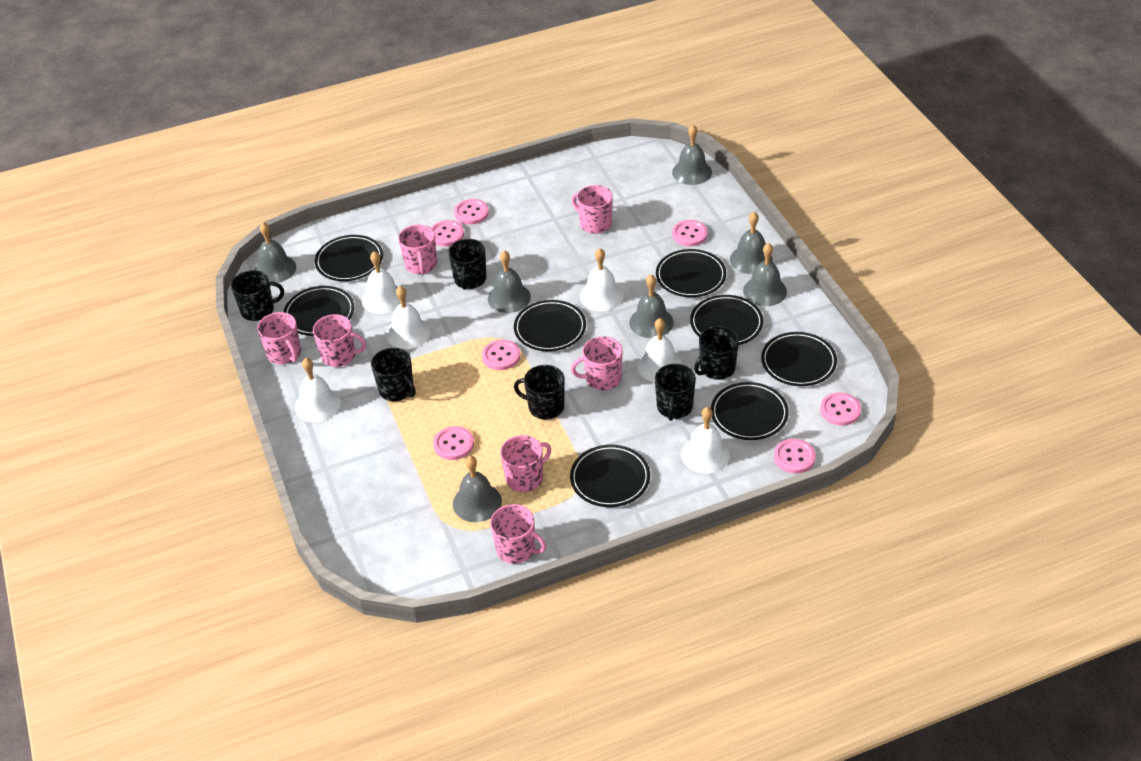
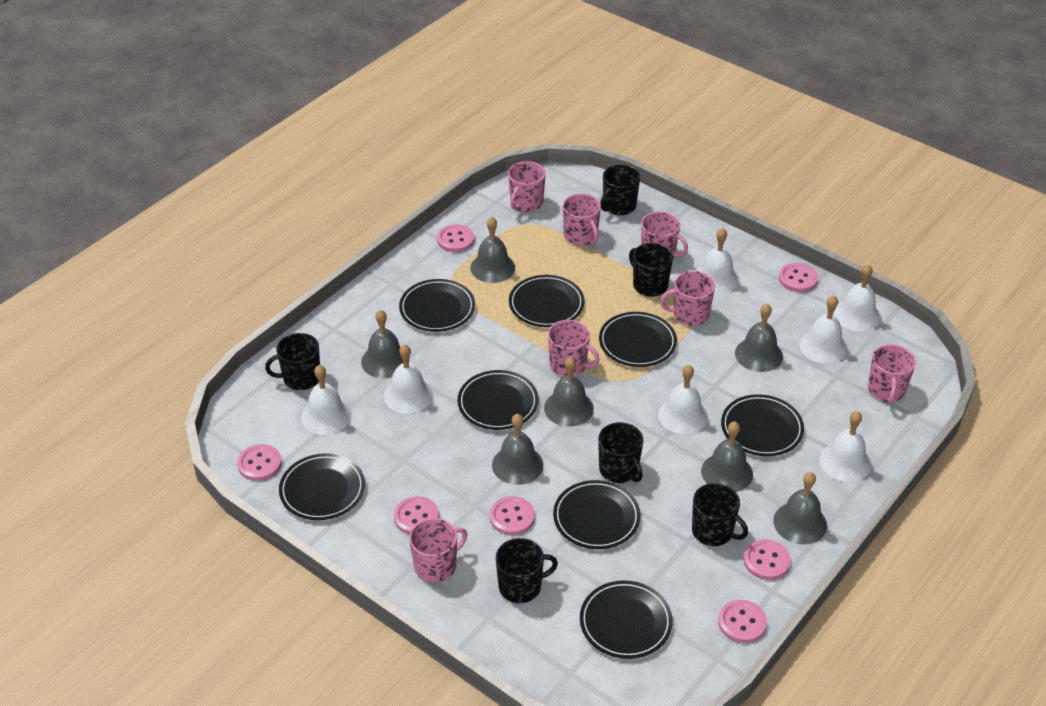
white bell: [295,358,341,422] [362,251,401,313] [387,286,430,349] [580,248,623,311] [637,318,683,382] [681,407,730,473] = 6 -> [301,365,351,435] [384,344,433,414] [658,365,708,435] [697,228,739,294] [799,295,848,364] [820,411,871,482] [834,264,881,332] = 7

